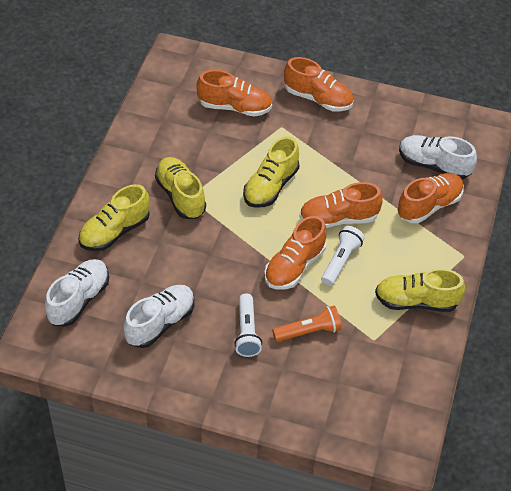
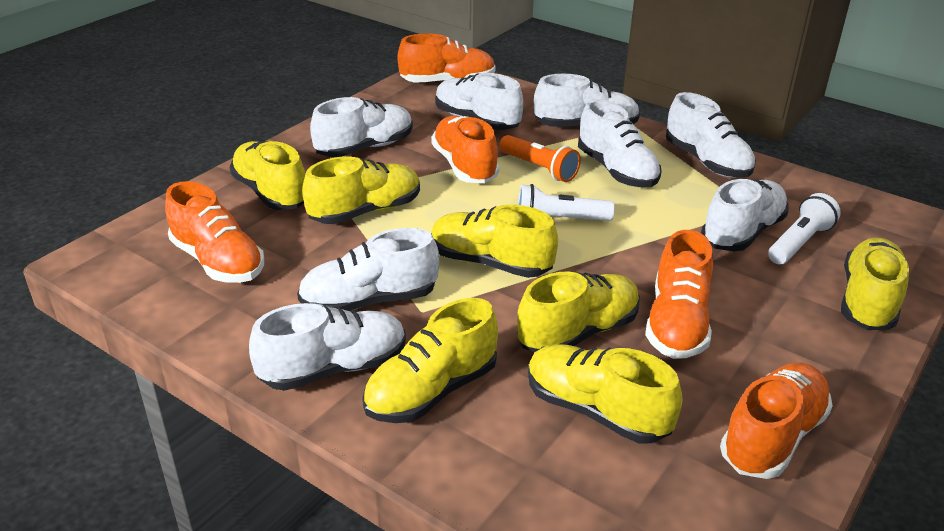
white shoe: [45,259,109,326] [123,285,194,348] [399,135,477,179] = 3 -> [249,303,406,391] [297,228,439,311] [310,97,413,157] [435,73,523,130] [534,74,640,127] [578,99,662,187] [666,92,756,178] [701,179,789,251] = 8
yellow shoe: [78,184,150,251] [155,157,206,219] [243,136,299,208] [375,268,465,312] = 4 -> [230,141,305,210] [302,156,420,224] [362,298,498,423] [431,204,558,278] [517,272,640,352] [528,344,682,443] [841,237,909,330] = 7

